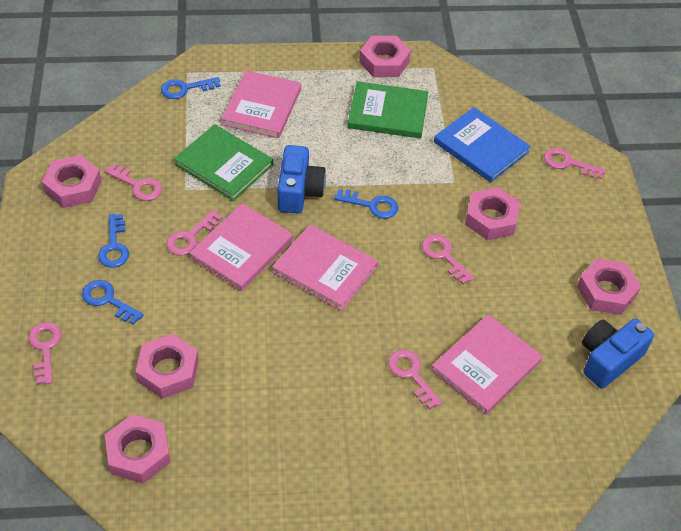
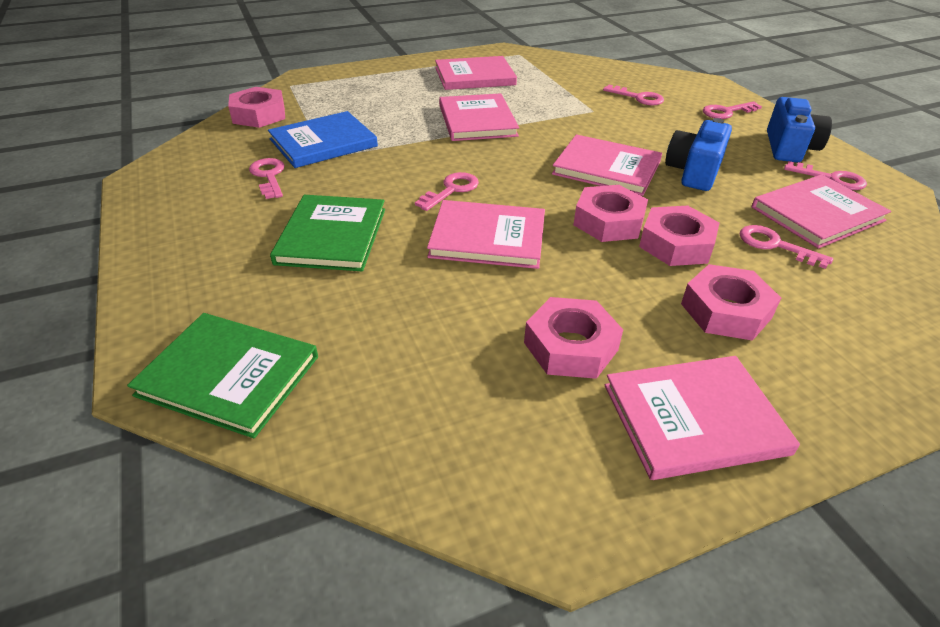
blue key: [82,280,144,324] [98,214,129,268] [161,77,221,99] [334,189,398,219] = 4 -> none = 0
pink book: [189,203,293,291] [221,70,301,138] [272,224,378,311] [431,314,543,415] = 4 -> [427,200,545,269] [435,56,517,90] [439,93,519,141] [552,134,662,196] [605,356,800,480] [752,174,891,249] = 6
pink nut: [42,155,101,208] [105,414,171,484] [135,334,199,399] [359,36,411,77] [465,187,521,240] [577,258,641,315] = 6 -> [228,87,285,128] [524,297,623,379] [573,185,648,242] [639,206,720,266] [681,264,781,341] = 5

